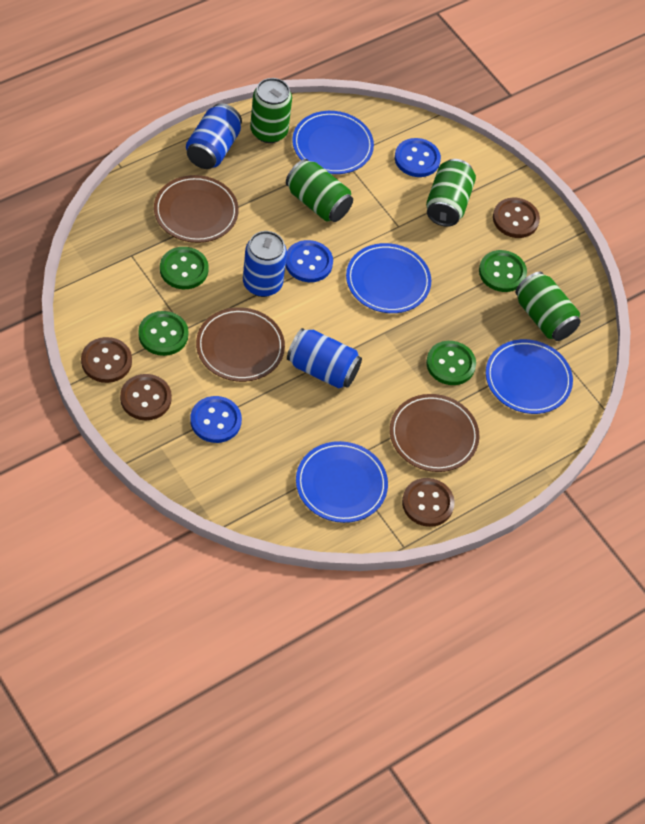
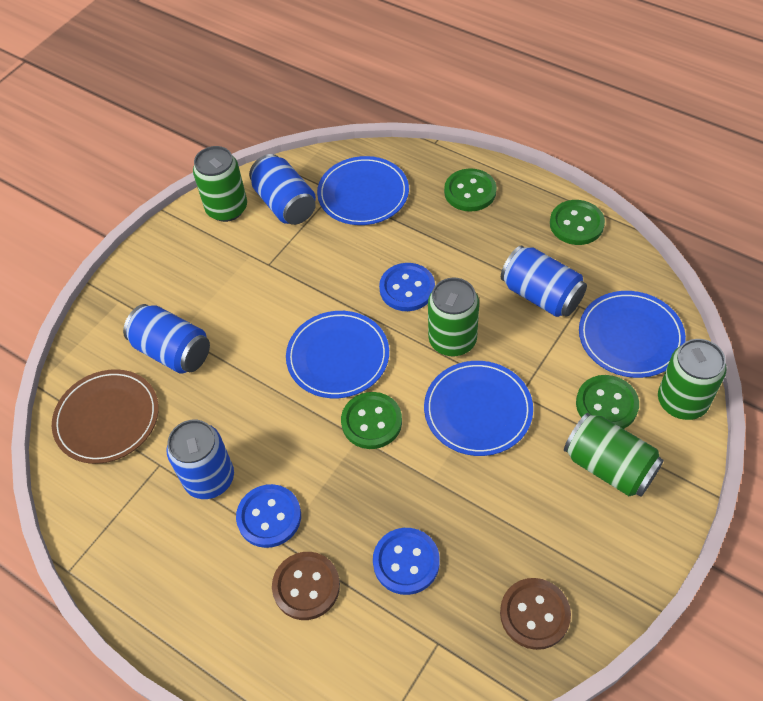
blue can: [186,103,242,169] [243,231,287,297] [287,328,362,389] = 3 -> [123,304,210,374] [166,420,234,499] [249,154,316,225] [501,245,587,317] = 4
brown button: [81,337,132,383] [120,374,172,420] [402,478,455,527] [493,198,540,238] = 4 -> [272,552,340,620] [500,578,571,650] = 2
brown plate: [154,175,239,243] [196,307,285,382] [390,394,480,472] = 3 -> [52,369,159,464] = 1

